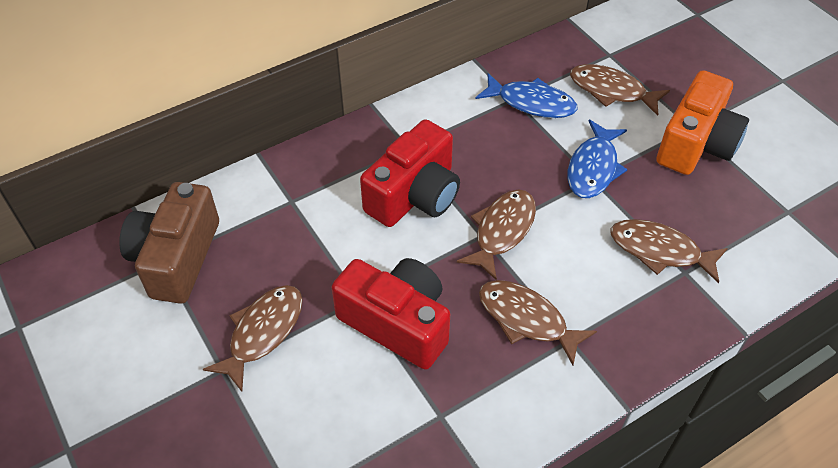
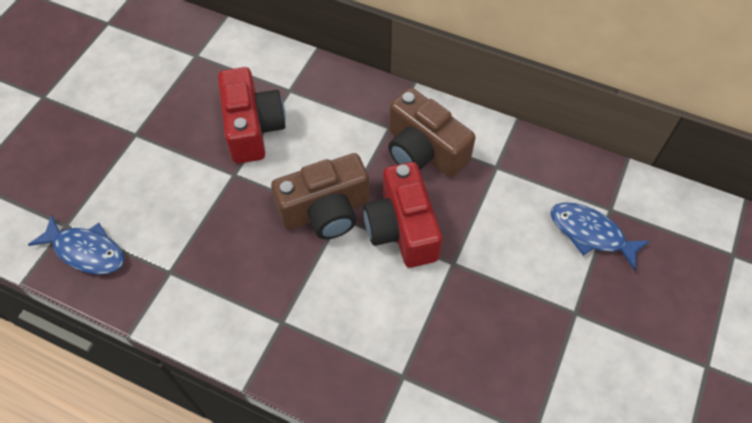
brown camera: [119,182,219,304] = 1 -> [271,153,369,239] [388,88,475,178] = 2
brown fish: [203,285,303,392] [457,189,536,280] [479,280,597,365] [570,64,670,116] [610,219,728,283] = 5 -> none = 0
orange camera: [656,70,749,175] = 1 -> none = 0

